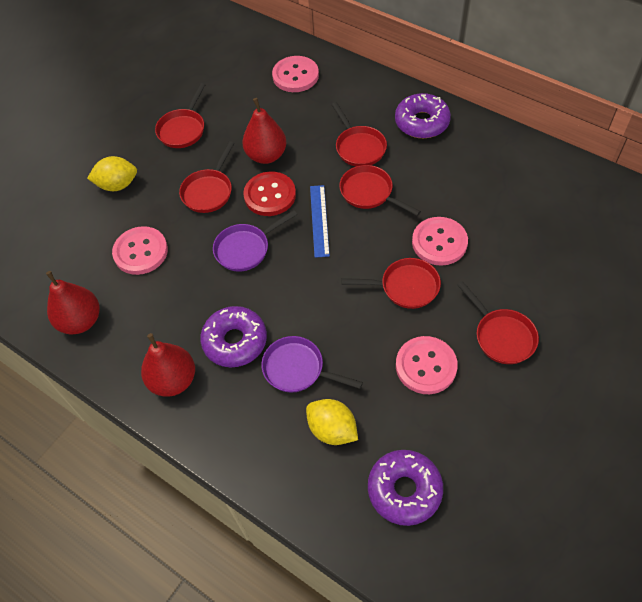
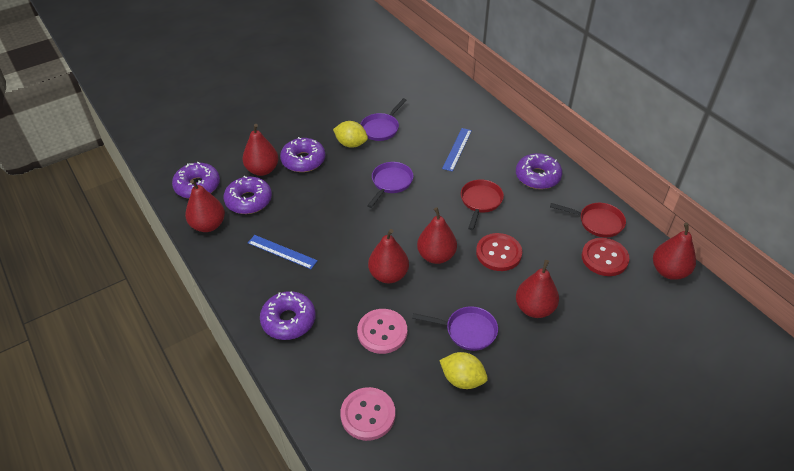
blue ruler: [310,185,330,258] = 1 -> [248,235,318,269] [442,128,472,172] = 2
pink button: [112,226,168,275] [272,56,319,92] [396,336,458,394] [412,217,468,266] = 4 -> [340,387,395,441] [357,309,407,354] = 2
purple donut: [200,306,267,367] [368,450,443,526] [395,93,451,138] = 3 -> [172,162,220,199] [224,176,272,214] [260,291,316,340] [280,137,325,172] [516,153,562,189] = 5
purple pan: [213,210,297,272] [261,336,363,393] = 2 -> [360,98,407,141] [367,162,413,208] [412,306,498,351] = 3
red button: [243,172,296,216] = 1 -> [476,233,522,271] [582,238,630,276] = 2
red pan: [155,83,205,148] [179,141,234,213] [331,102,387,167] [339,165,421,216] [342,258,441,309] [457,281,539,364] = 6 -> [461,180,504,230] [550,203,626,237] = 2
red pear: [46,271,99,334] [141,333,195,397] [242,98,286,164] = 3 -> [185,180,225,232] [243,124,278,176] [368,229,409,283] [417,207,457,264] [516,260,559,318] [653,223,696,280] = 6

